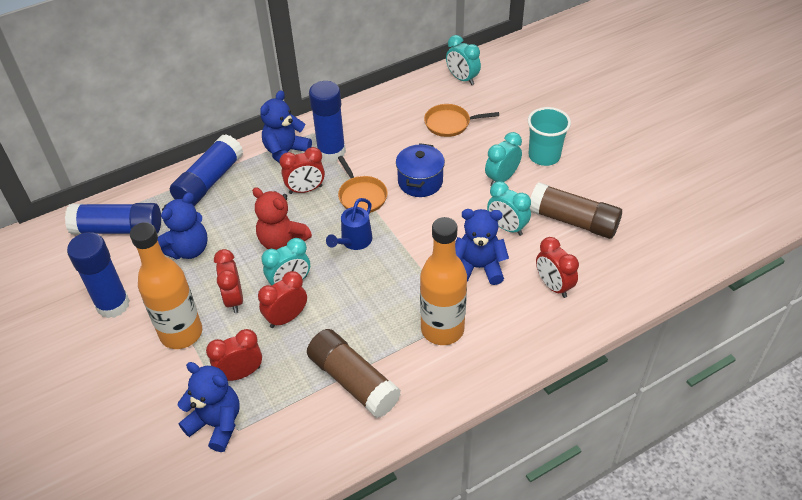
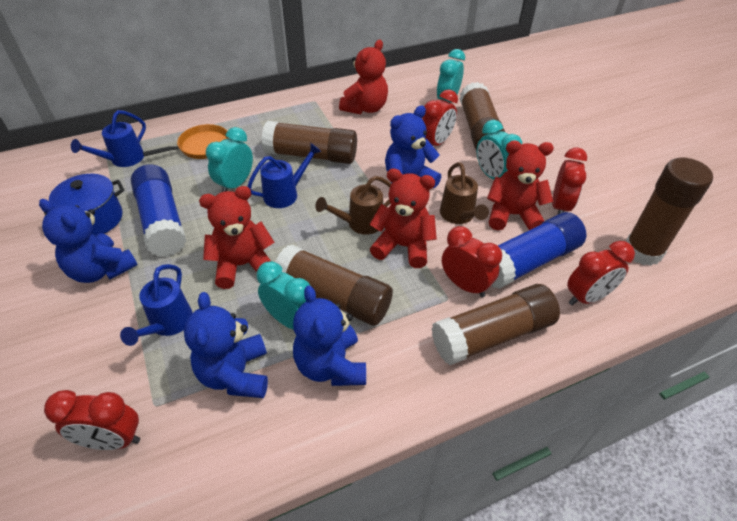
blue glue stick: [65,203,161,235] [67,232,130,318] [170,134,243,206] [309,81,346,162] = 4 -> [131,164,186,257] [492,212,587,289] = 2
blue watering can: [326,198,372,250] = 1 -> [71,110,146,167] [120,264,193,346] [247,143,322,208] = 3
brown glue stick: [307,329,401,418] [530,182,622,239] = 2 -> [261,121,357,164] [275,245,393,326] [431,284,560,365] [459,82,505,151] [626,158,713,266] = 5
brown watering can: none = 0 -> [315,176,391,235] [440,162,489,224] = 2
orange bottle: [130,222,202,349] [420,217,467,345] = 2 -> none = 0
orange pan: [338,156,388,213] [424,104,499,137] = 2 -> [143,124,230,159] = 1
red teddy bear: [252,187,312,250] = 1 -> [199,186,274,289] [339,40,388,114] [369,168,437,268] [487,141,554,230] = 4
turquoise cup: [527,107,571,166] = 1 -> none = 0

